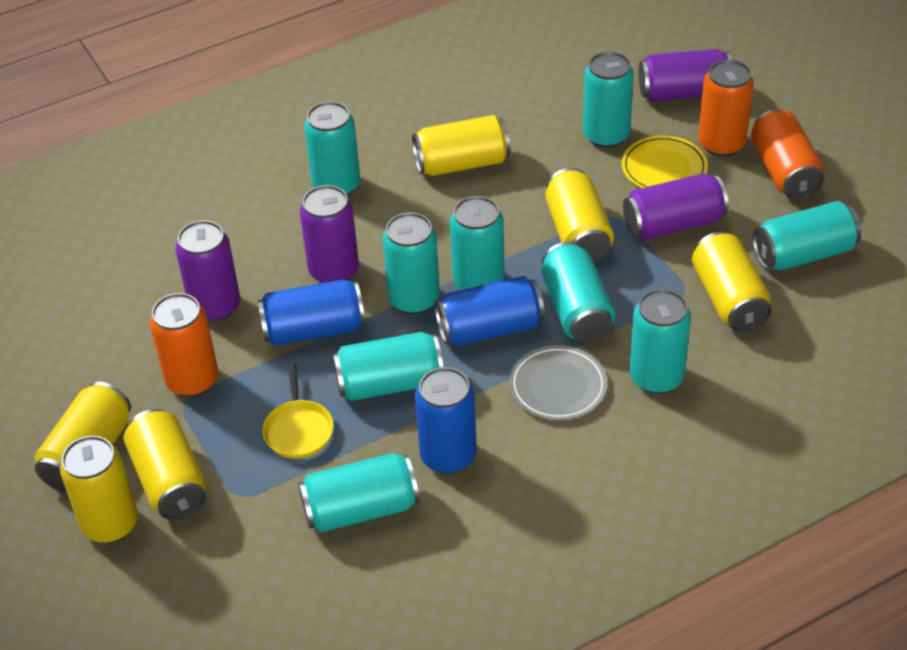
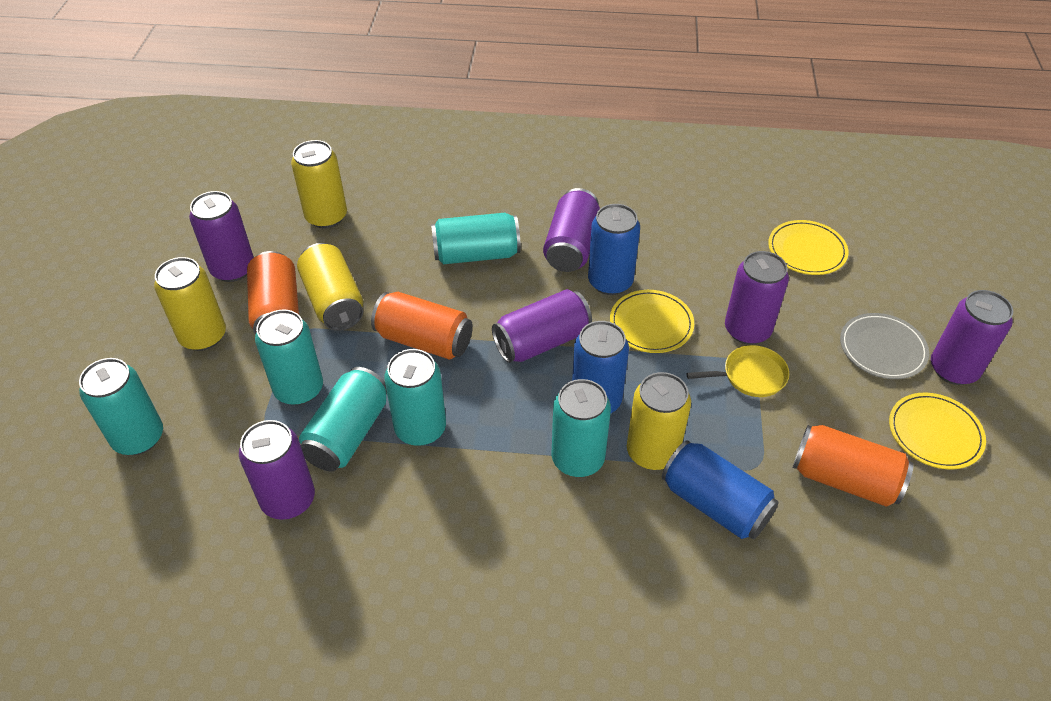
purple can: [175,220,240,322] [300,185,359,283] [623,173,728,240] [639,49,732,102] = 4 -> [189,191,254,282] [239,420,315,520] [492,289,592,363] [543,188,600,272] [725,251,789,345] [931,290,1013,385] = 6
turquoise can: [298,453,419,532] [304,101,360,196] [333,332,443,401] [382,212,440,314] [450,196,505,290] [541,242,615,343] [583,51,634,148] [629,289,691,394] [753,201,861,271] = 9 -> [79,358,163,455] [255,310,323,405] [299,367,387,471] [384,349,446,446] [431,213,521,264] [552,379,611,477] = 6
yellow can: [34,382,131,492] [60,436,138,543] [123,409,206,520] [412,115,510,176] [545,168,614,262] [692,232,772,332] = 6 -> [154,257,226,351] [291,140,347,228] [297,243,364,331] [627,372,691,470] = 4
yellow plate: [622,136,708,188] = 1 -> [610,290,694,353] [768,220,848,275] [889,393,986,470] = 3

